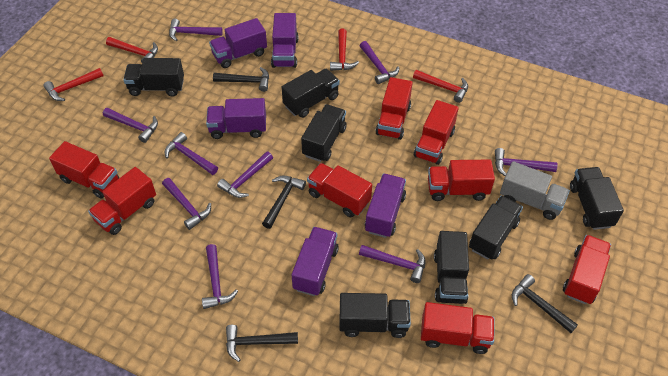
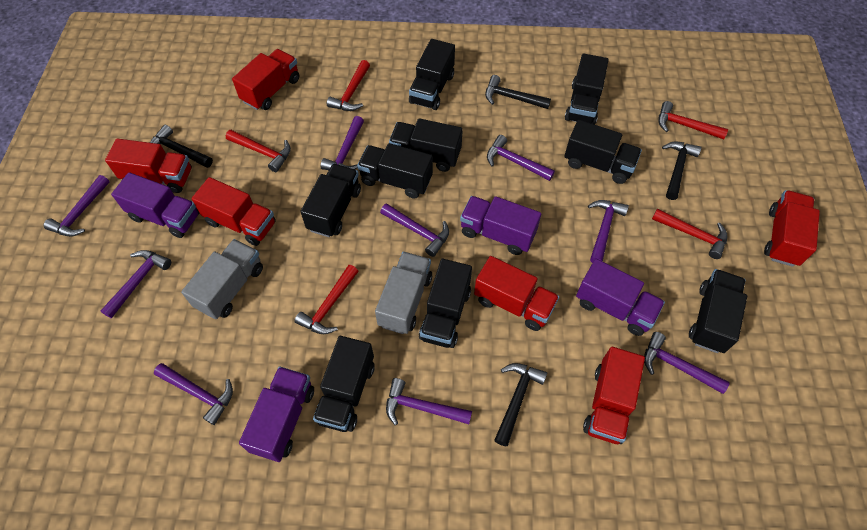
black truck: [123,58,184,97] [282,69,340,118] [301,104,347,162] [339,293,411,338] [434,231,469,304] [469,196,523,260] [570,167,624,230] = 7 -> [300,164,361,237] [313,336,375,432] [357,143,433,199] [389,118,463,172] [409,39,455,110] [419,259,472,348] [564,120,642,184] [565,54,609,125] [689,269,747,353] = 9
grey truck: [500,161,570,220] = 1 -> [181,239,263,319] [375,252,432,334] = 2
purple truck: [206,98,266,139] [209,18,267,68] [271,13,299,68] [292,227,339,296] [365,174,406,238] = 5 -> [111,172,199,238] [239,366,314,462] [460,196,541,255] [576,259,665,336] = 4
red hammer: [44,68,103,101] [106,37,158,63] [330,29,359,71] [413,70,468,103] = 4 -> [226,130,291,172] [294,265,358,334] [327,60,370,111] [652,209,727,259] [658,101,728,140] = 5
red truck: [49,141,119,199] [88,167,156,235] [307,163,372,217] [375,77,413,140] [414,100,459,165] [421,302,495,354] [428,160,495,201] [563,235,611,304] = 8 -> [105,138,192,193] [192,177,276,246] [232,49,299,110] [474,256,559,331] [583,347,645,444] [764,190,820,267] = 6

